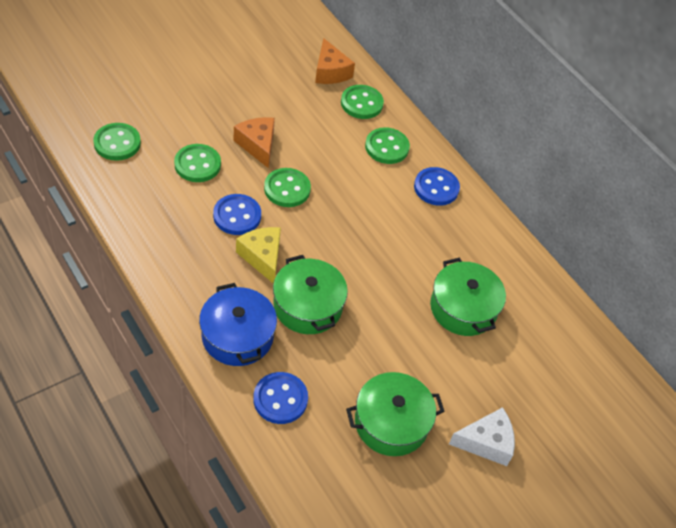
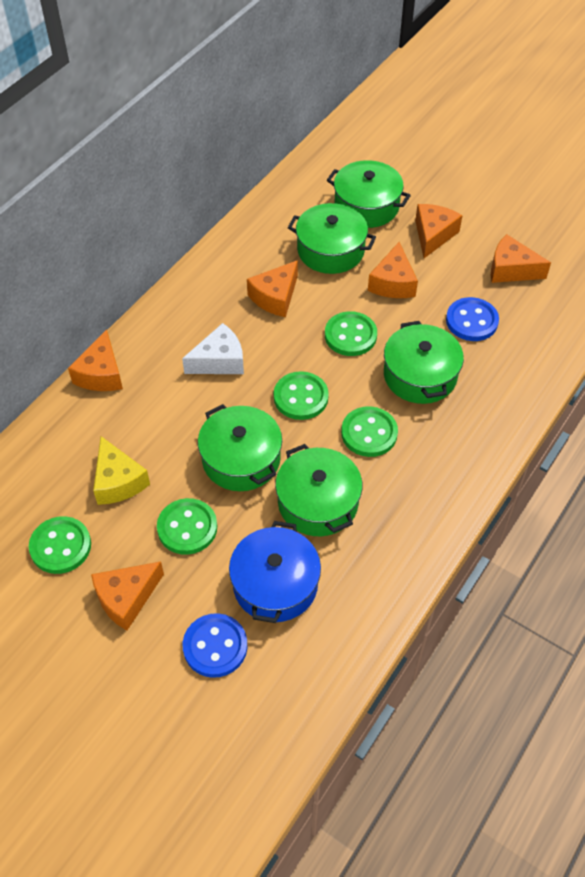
blue button: [213,194,261,235] [253,372,308,424] [414,167,460,206] = 3 -> [183,613,248,678] [446,297,499,341] = 2
green pot: [273,255,348,334] [346,372,445,456] [430,258,506,336] = 3 -> [198,404,282,491] [275,444,362,536] [288,203,376,274] [327,160,411,228] [384,321,464,404] = 5
orange cheese: [234,117,275,168] [315,38,355,84] = 2 -> [68,329,123,391] [91,561,164,631] [247,260,298,317] [368,242,418,298] [415,204,463,258] [491,234,551,283] = 6

